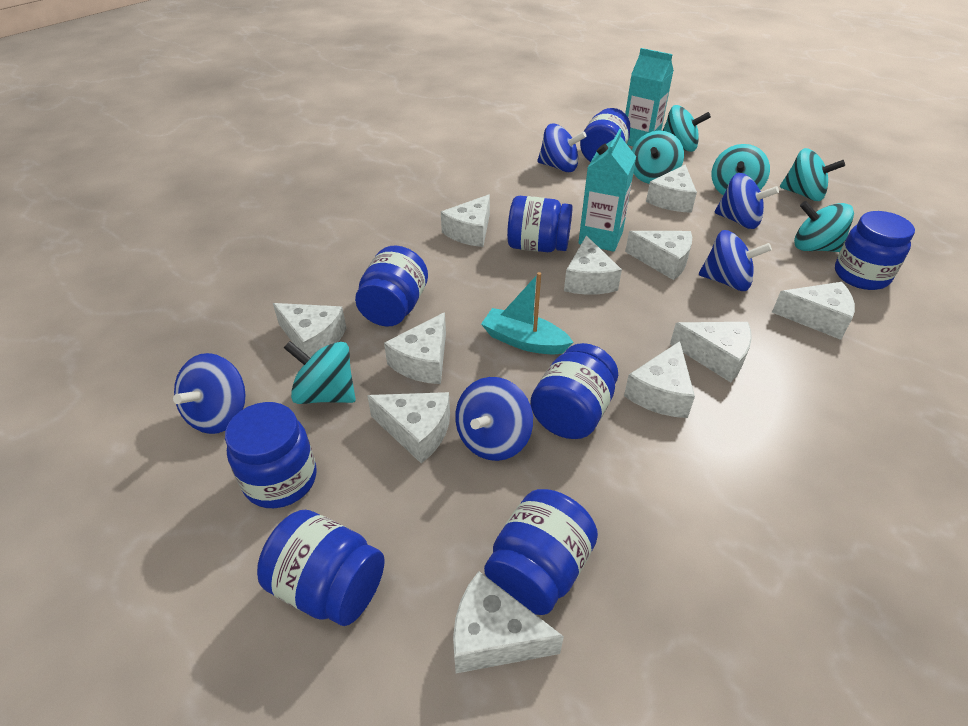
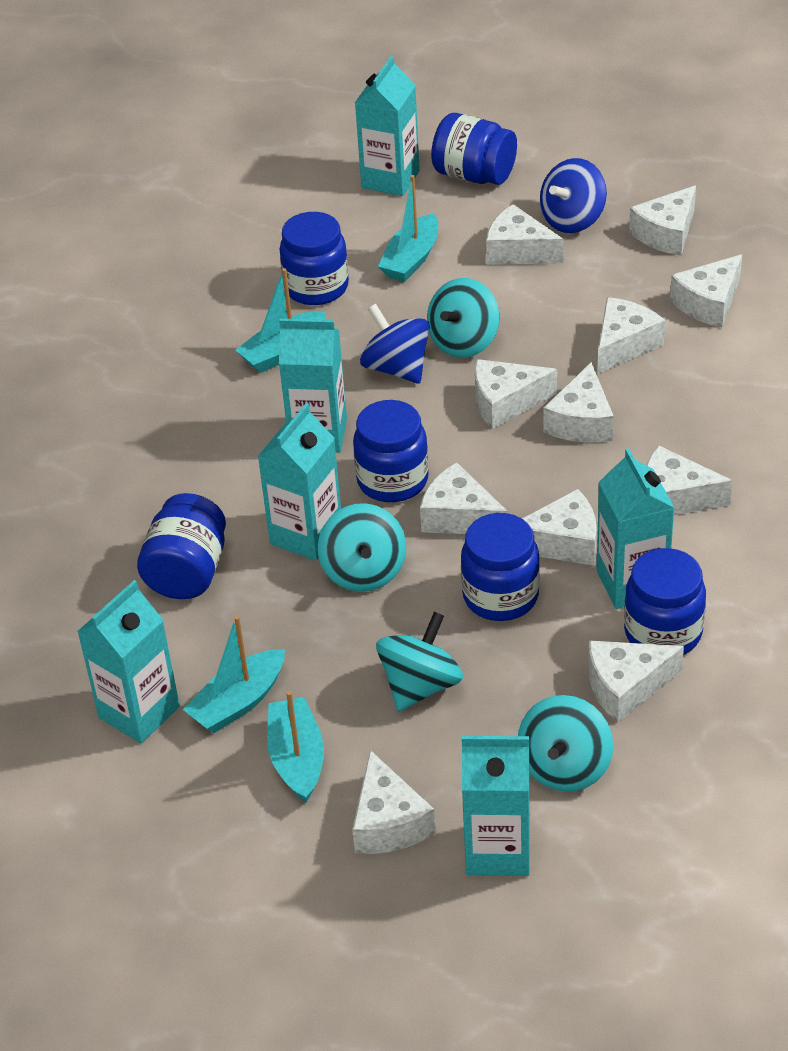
blue jar: [225,402,316,508] [257,510,385,626] [355,246,428,326] [484,489,598,615] [507,196,573,252] [530,343,618,439] [580,108,630,162] [835,211,915,290] = 8 -> [137,493,226,599] [279,212,349,305] [353,400,429,502] [431,113,517,185] [461,513,540,621] [624,548,706,655] = 6
blue spinning top: [173,353,246,434] [455,377,533,461] [537,124,587,172] [699,230,772,291] [715,173,779,229] = 5 -> [360,304,430,384] [540,158,607,233] = 2
turquoise boat: [481,272,574,354] = 1 -> [183,616,285,733] [235,268,326,373] [267,691,324,802] [378,175,438,282] = 4
turquoise carton: [578,129,636,252] [625,48,674,146] = 2 -> [77,580,180,743] [258,403,341,561] [279,319,347,453] [355,56,420,196] [462,736,530,876] [597,448,674,609] = 6
turquoise spinning top: [284,341,356,404] [632,131,684,184] [663,105,711,152] [712,144,770,195] [780,148,845,201] [794,201,854,252] = 6 -> [318,503,406,592] [376,612,463,711] [427,278,499,358] [518,695,613,792] = 4

